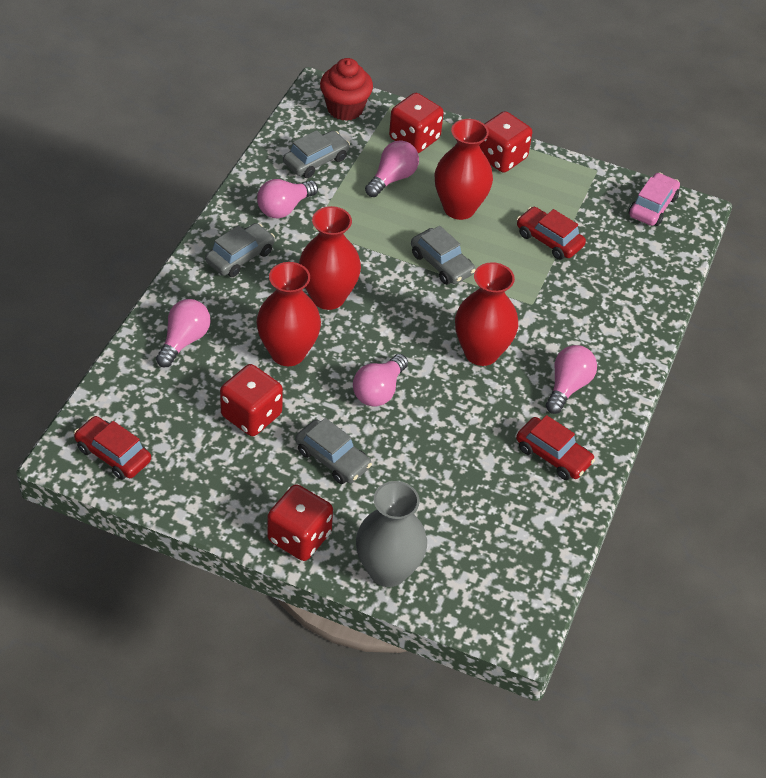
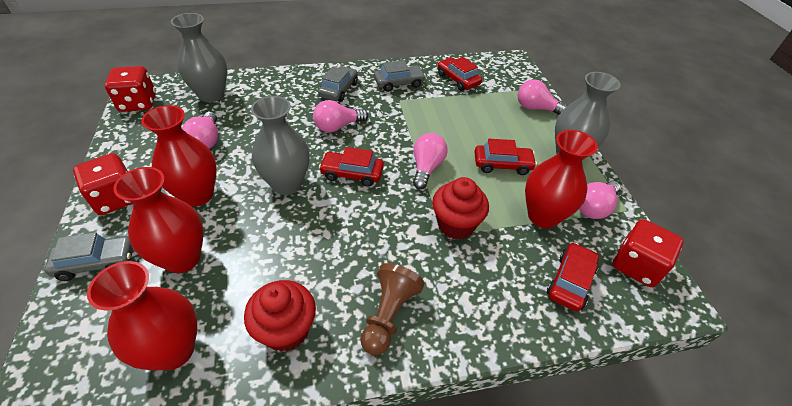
brown pawn: none = 0 -> [360,263,424,355] = 1
grey car: [205,223,275,277] [283,130,350,178] [295,418,372,484] [411,226,475,285] = 4 -> [44,232,133,281] [318,66,358,102] [374,60,426,92] = 3
grey vase: [356,481,427,587] = 1 -> [171,13,227,102] [251,96,310,195] [555,72,621,154] = 3
pink car: [629,173,680,226] = 1 -> none = 0
red car: [74,416,151,480] [516,415,595,480] [517,207,586,260] = 3 -> [319,147,384,187] [437,57,482,91] [474,139,537,175] [547,243,599,312] = 4
red cupcake: [320,58,373,121] = 1 -> [244,280,316,352] [432,177,489,240] = 2
red dice: [220,364,283,436] [267,484,333,561] [389,93,444,153] [479,111,532,173] = 4 -> [73,153,133,215] [105,66,156,112] [613,219,683,287] = 3

